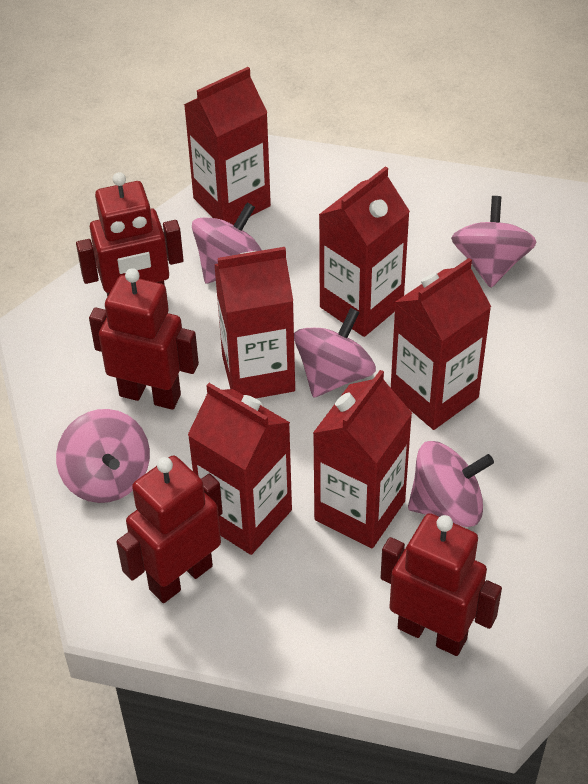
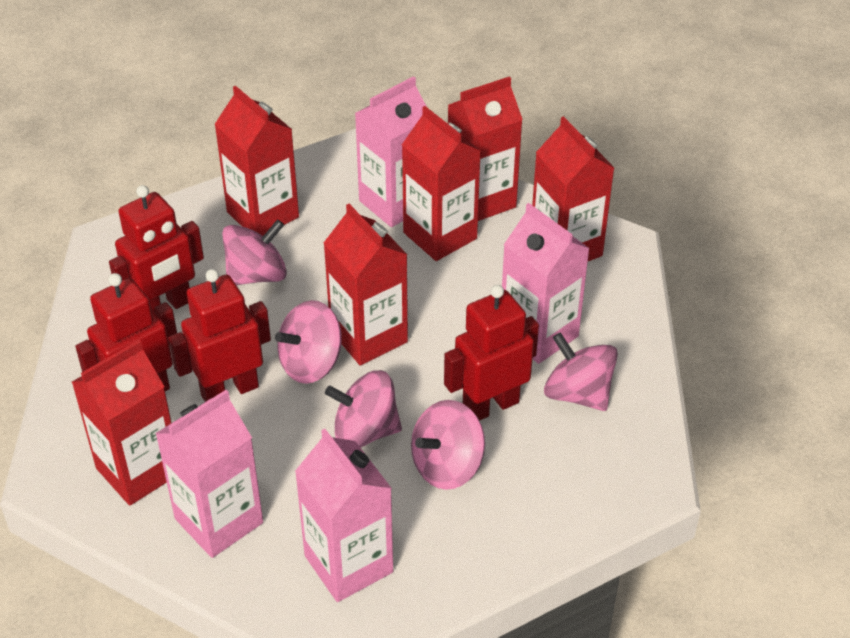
pink carton: none = 0 -> [155,390,263,558] [295,429,393,602] [355,76,427,227] [502,203,590,364] = 4

